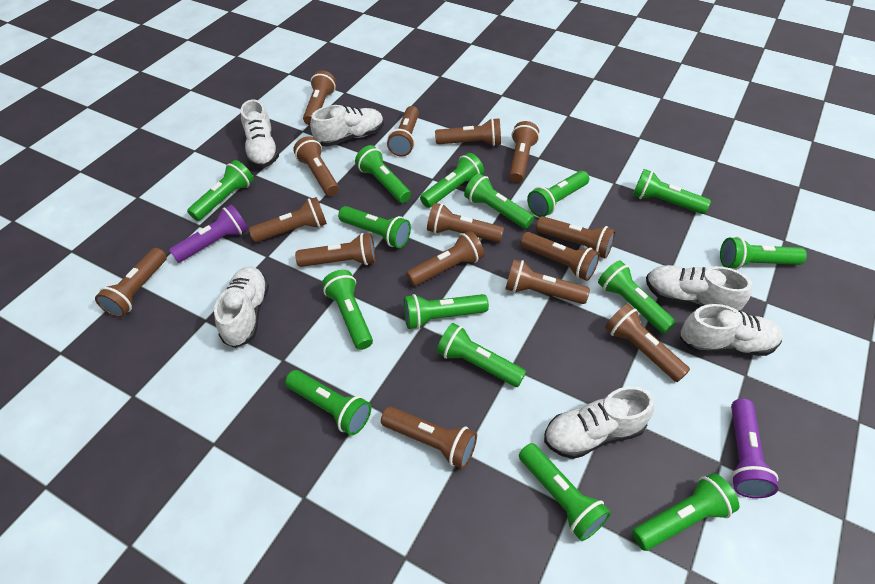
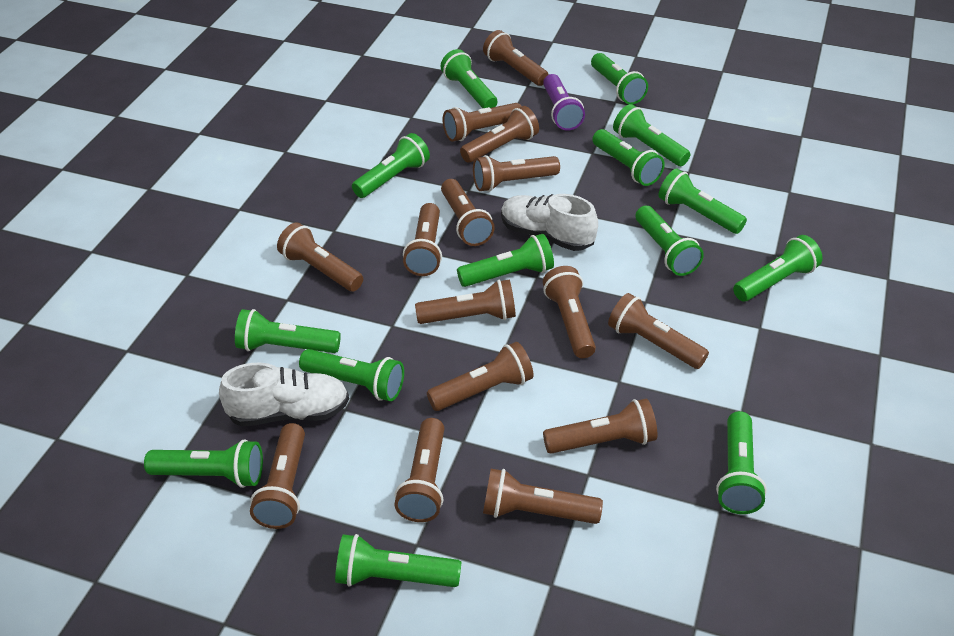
green flashlight: [187,160,254,221] [285,370,371,436] [322,270,373,350] [338,206,411,248] [355,145,411,203] [403,294,489,329] [420,153,484,208] [437,323,526,387] [464,173,534,229] [519,443,611,541] [527,171,589,217] [598,260,676,334] [632,473,740,551] [633,169,711,214] [720,237,807,270] = 15 -> [144,439,263,488] [235,309,341,353] [299,349,404,401] [335,534,461,587] [352,133,430,198] [441,49,497,108] [457,234,554,287] [591,53,648,104] [592,129,665,186] [613,104,690,166] [636,206,704,276] [658,169,747,234] [716,411,767,514] [733,235,822,302] = 14
purple flashlight: [169,205,248,263] [731,399,778,498] = 2 -> [543,74,585,131] = 1
white shoe: [214,266,269,348] [241,100,279,168] [310,105,384,147] [544,386,655,459] [646,265,752,310] [680,304,783,356] = 6 -> [219,362,349,426] [501,194,598,251] = 2

